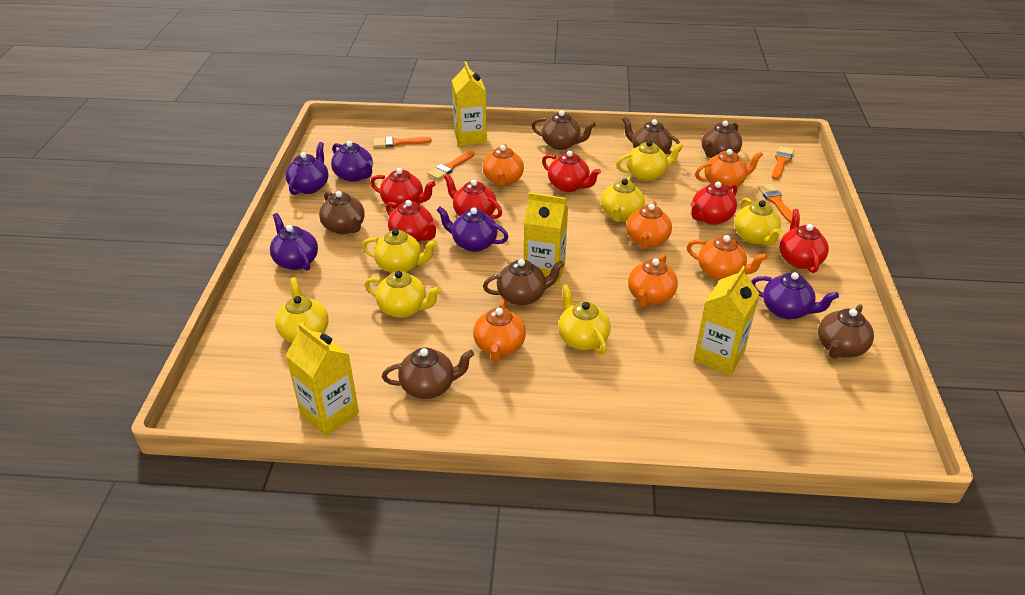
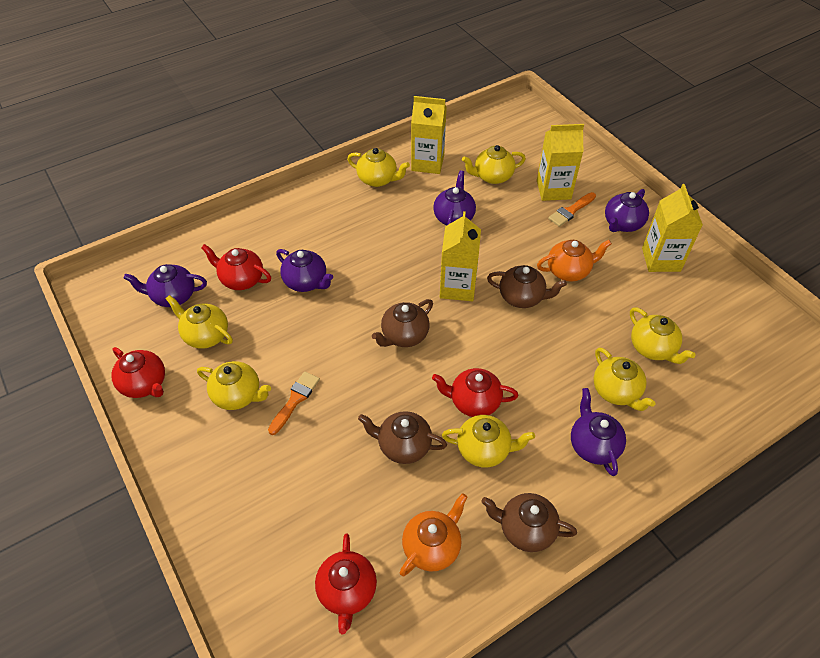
brown teapot: [319,191,365,234] [382,348,474,399] [483,259,564,306] [532,111,596,150] [622,117,681,154] [702,121,742,158] [818,304,874,359] = 7 -> [358,411,447,464] [372,299,433,347] [481,493,577,552] [487,265,567,308] = 4
orange brush: [374,136,432,148] [428,151,474,180] [758,184,793,223] [772,146,794,180] = 4 -> [268,371,320,435] [548,192,596,227] = 2
orange teapot: [473,299,526,361] [483,144,524,186] [626,201,672,249] [628,254,678,307] [687,235,768,280] [695,149,763,190] = 6 -> [400,493,467,576] [537,240,612,282] = 2
red teapot: [370,168,436,209] [386,200,439,242] [444,174,502,219] [542,151,601,192] [690,182,737,225] [780,209,829,273] = 6 -> [111,347,165,398] [201,244,271,290] [315,534,377,634] [432,368,518,417] = 4

